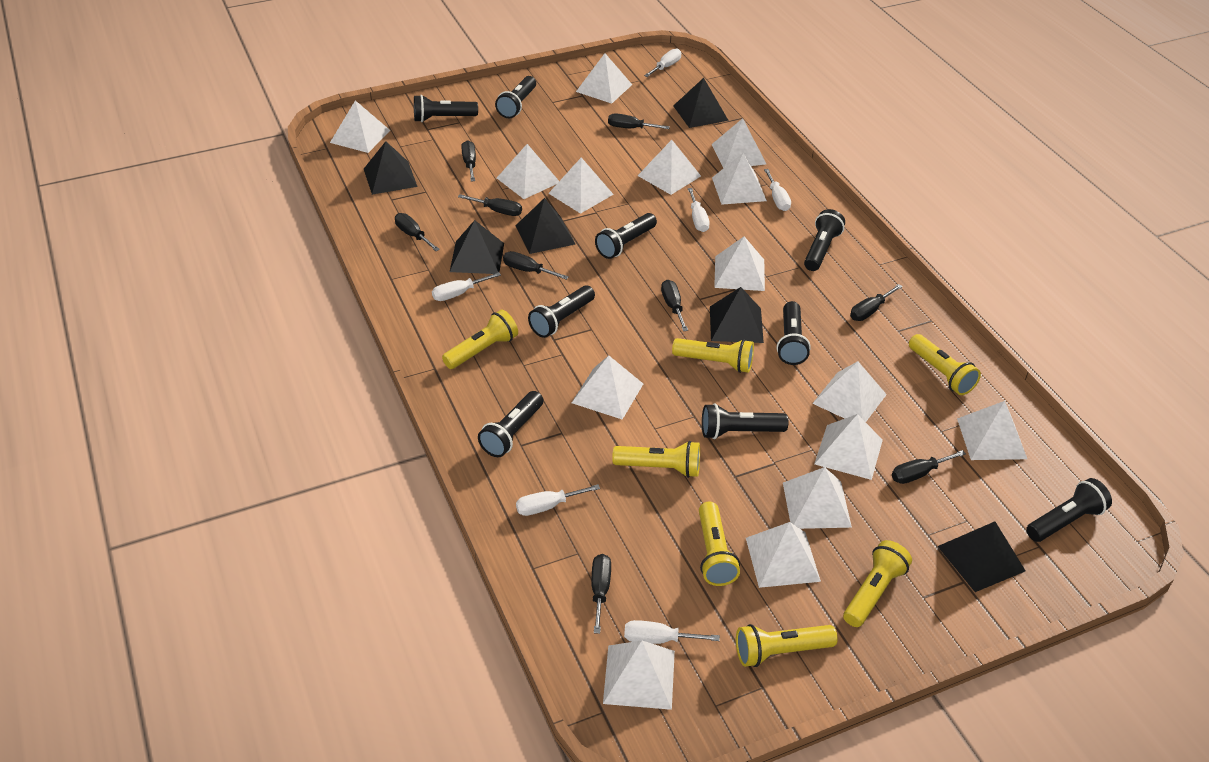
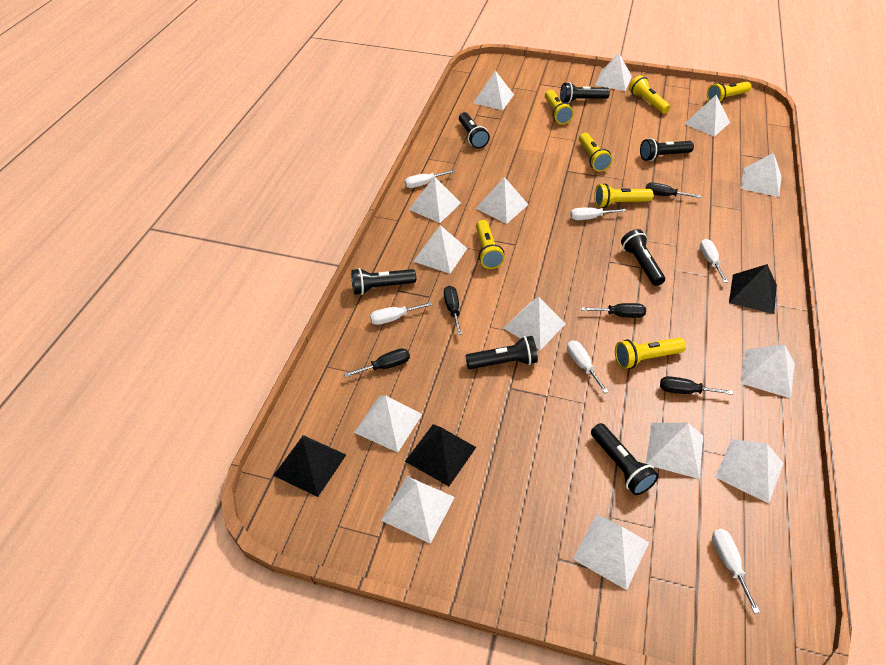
black flashlight: [414,95,478,122] [478,391,544,457] [495,76,536,118] [528,285,595,338] [595,213,657,259] [702,403,788,439] [777,301,811,365] [804,209,845,271] [1026,478,1112,542] = 9 -> [351,268,416,295] [459,112,490,149] [465,336,538,369] [560,82,610,103] [591,423,659,495] [621,229,665,286] [640,138,694,161] = 7
black pyramid: [364,141,418,195] [450,220,504,274] [515,198,575,254] [673,78,729,128] [710,287,764,343] [937,521,1026,592] = 6 -> [273,435,346,497] [405,424,476,486] [729,264,777,314] = 3
black screwdriver: [395,213,440,251] [458,194,522,216] [461,140,476,181] [503,251,569,280] [592,554,611,634] [608,113,670,129] [661,280,688,331] [850,284,903,321] [892,450,966,484] = 9 -> [344,348,410,378] [444,286,462,335] [581,303,646,318] [646,182,701,198] [660,376,733,395] = 5
white pyramid: [330,100,390,153] [497,144,559,199] [548,157,614,214] [572,355,643,420] [576,53,632,104] [603,640,675,710] [638,140,701,195] [712,118,766,168] [712,153,767,205] [714,236,765,291] [746,522,821,588] [783,467,852,529] [812,361,887,422] [814,414,883,480] [957,401,1027,460] = 15 -> [354,395,422,452] [381,476,455,544] [409,176,461,223] [413,225,467,274] [473,71,514,110] [475,177,528,224] [504,297,565,350] [573,514,649,590] [595,53,632,91] [646,423,703,479] [684,95,730,137] [715,439,784,504] [740,153,781,197] [741,344,795,399] = 14

